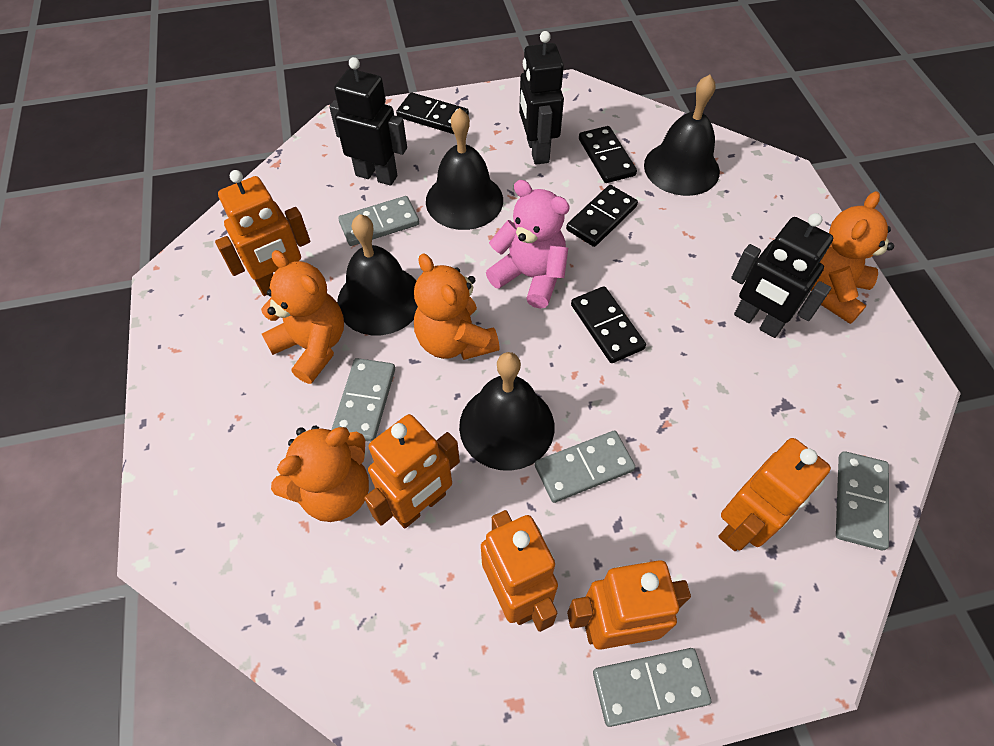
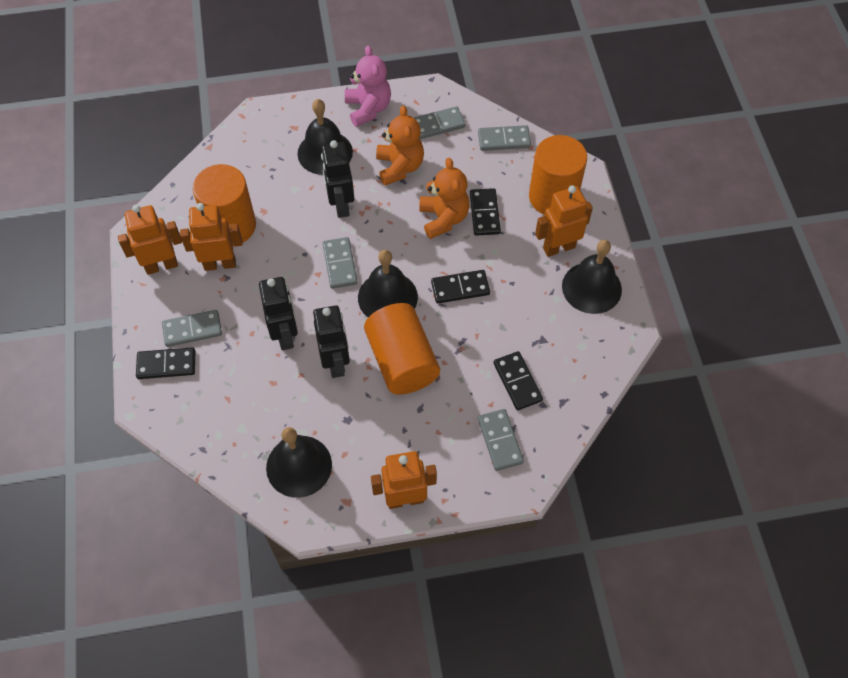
orange cylinder: none = 0 -> [193,164,256,246] [364,303,440,395] [529,135,587,215] = 3
orange robot: [215,170,310,296] [364,414,460,529] [481,510,558,632] [567,560,691,650] [718,438,831,551] = 5 -> [118,205,182,275] [180,203,243,271] [371,451,437,509] [535,185,593,257] = 4
orange teddy bear: [261,250,344,384] [271,425,369,522] [414,253,500,360] [811,191,894,324] = 4 -> [376,105,424,185] [419,158,470,239] = 2

